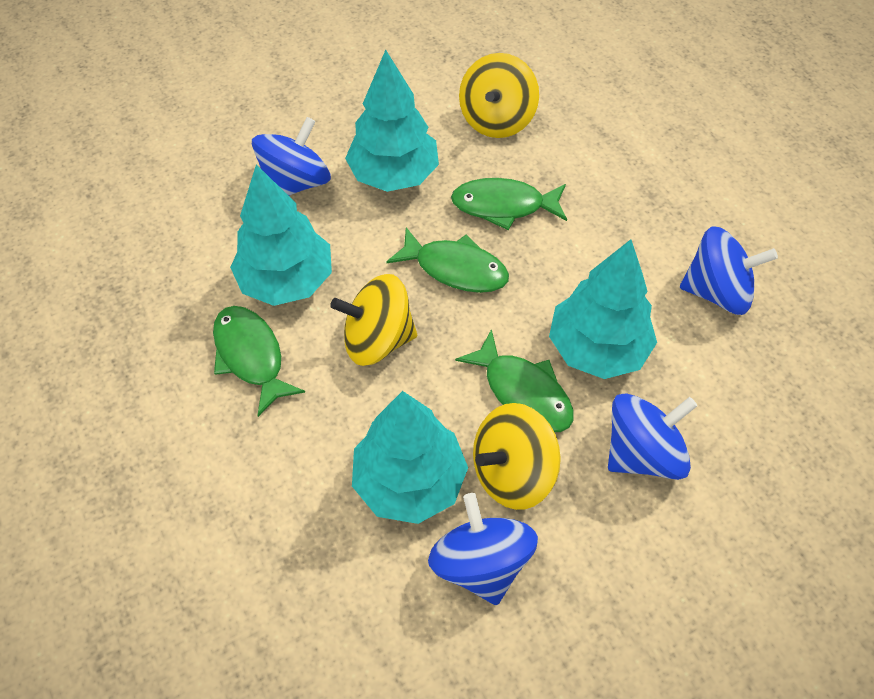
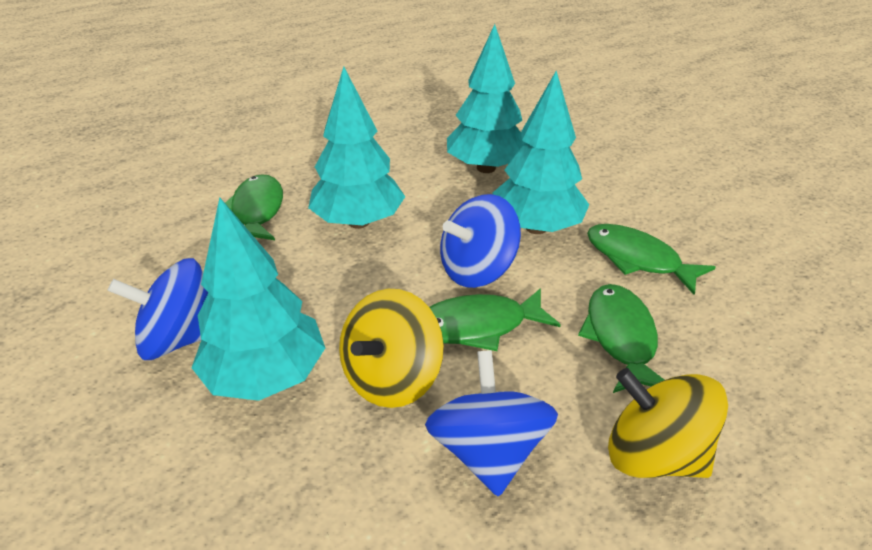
blue spinning top: [252,117,331,196] [428,493,538,605] [608,394,697,480] [680,226,778,315] = 4 -> [108,258,208,360] [425,350,558,497] [440,194,521,288] = 3
yellow spinning top: [330,274,417,366] [459,53,539,138] [473,403,561,510] = 3 -> [339,289,444,408] [608,368,728,478] = 2

